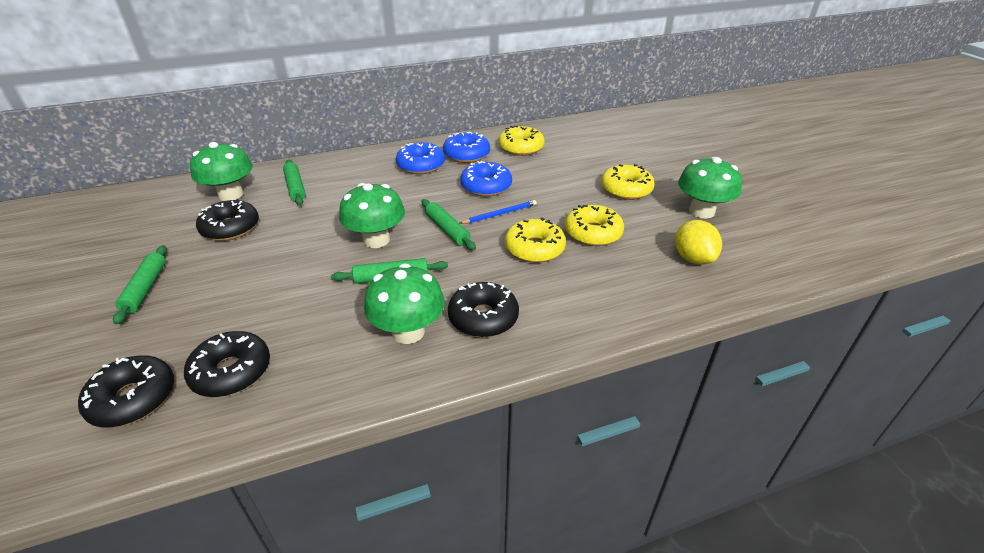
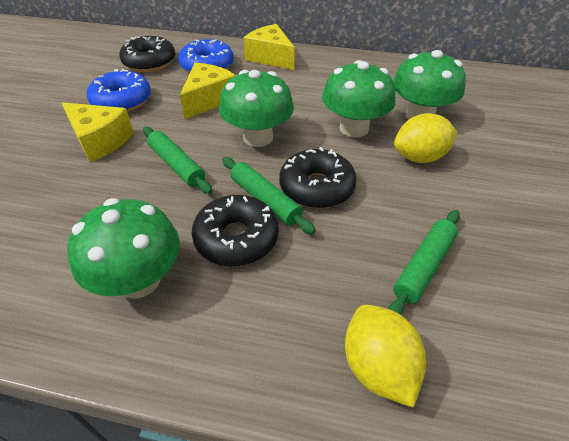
black donut: [78,356,174,427] [184,331,270,397] [196,200,259,241] [448,282,519,338] = 4 -> [119,36,175,72] [192,195,279,267] [279,147,357,208] = 3
blue donut: [396,143,445,174] [443,132,490,163] [460,161,512,197] = 3 -> [87,69,151,112] [178,39,234,73] = 2
blue pencil: [460,200,537,224] = 1 -> none = 0
green rolling pin: [113,245,167,324] [283,160,306,205] [331,258,448,284] [421,199,476,250] = 4 -> [143,127,212,194] [222,157,316,234] [388,210,460,315] = 3
yellow cheese: none = 0 -> [62,102,134,162] [180,63,236,119] [243,24,295,70] = 3
yellow donut: [498,126,545,156] [505,218,566,263] [565,205,624,246] [601,164,655,200] = 4 -> none = 0
yellow lemon: [675,220,722,265] = 1 -> [345,305,426,408] [394,113,457,163] = 2

